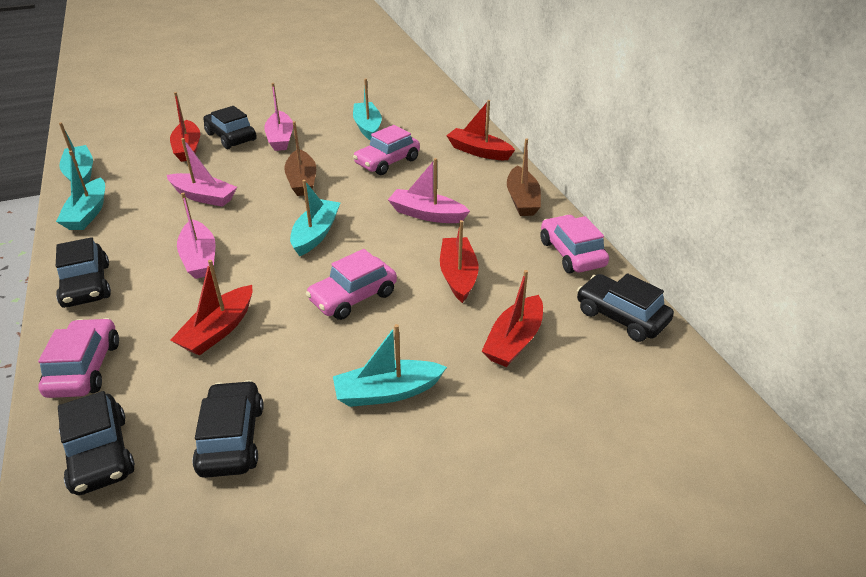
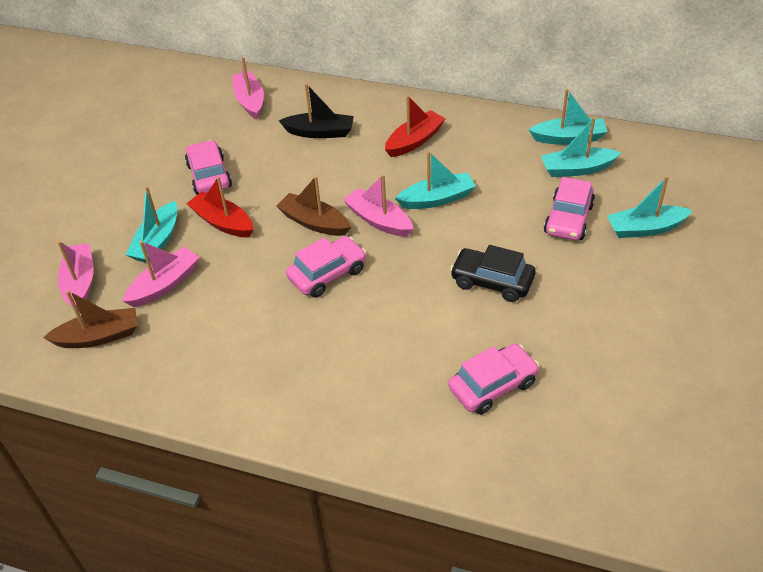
black boat: none = 0 -> [279,83,354,138] = 1
black car: [56,237,111,308] [58,391,135,495] [192,380,264,478] [203,106,257,149] [577,273,674,342] = 5 -> [450,245,536,302] = 1
red boat: [170,92,200,162] [170,260,253,356] [440,220,479,303] [446,100,515,160] [482,270,543,367] = 5 -> [186,177,254,237] [385,95,446,157] = 2

